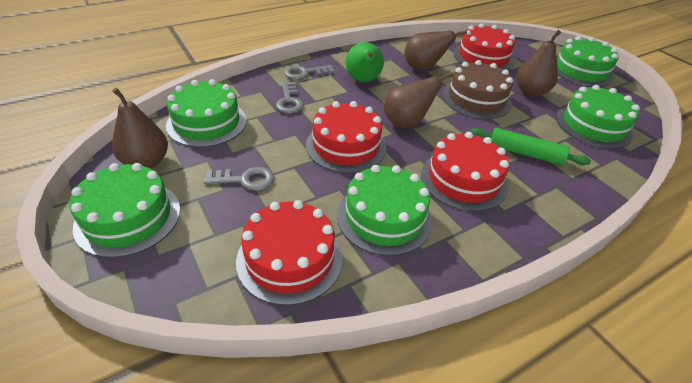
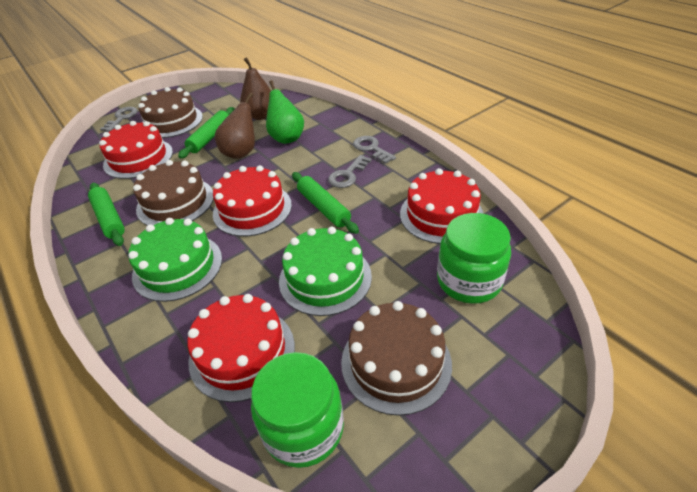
brown cake: [442,60,513,119] = 1 -> [133,160,214,225] [138,87,203,138] [341,301,452,416] = 3
brown pear: [112,88,168,169] [384,72,454,128] [404,30,467,70] [517,30,561,97] = 4 -> [215,92,255,159] [240,57,271,120] = 2
green cake: [70,163,180,258] [166,79,247,147] [337,165,433,256] [556,85,640,149] [557,36,619,87] = 5 -> [128,218,222,302] [279,227,372,316] = 2
green jar: none = 0 -> [251,352,344,468] [437,213,511,304] = 2
green rolling pin: [470,128,591,165] = 1 -> [88,183,125,246] [178,107,235,159] [292,172,359,234] = 3

